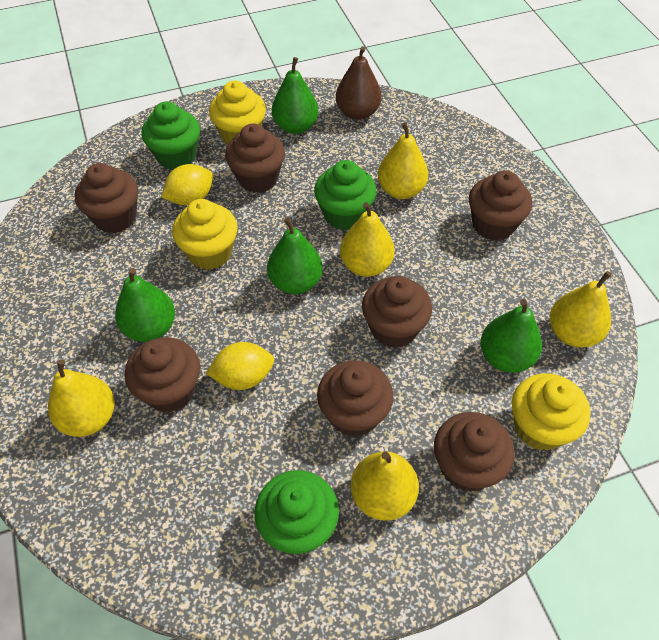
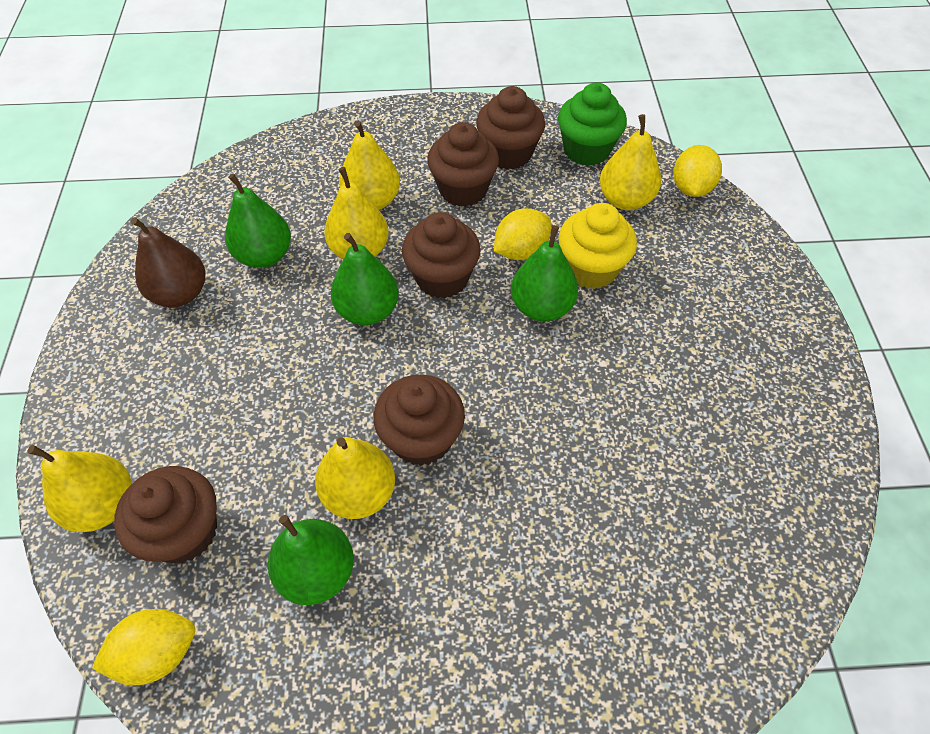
brown cupcake: [75,163,138,233] [125,337,200,413] [225,124,285,193] [317,360,393,437] [362,276,432,348] [434,412,515,492] [469,171,532,241] = 7 -> [114,466,217,563] [373,374,465,466] [402,212,481,299] [427,122,499,207] [476,86,545,170] = 5
green cupcake: [141,101,200,170] [255,470,339,554] [314,160,377,230] = 3 -> [558,83,627,166] = 1
yellow cupcake: [172,199,238,270] [209,81,266,144] [512,373,591,451] = 3 -> [559,203,637,289] = 1
yellow lemon: [161,164,213,205] [206,342,274,390] = 2 -> [92,609,195,686] [494,208,551,260] [673,145,722,197] = 3

